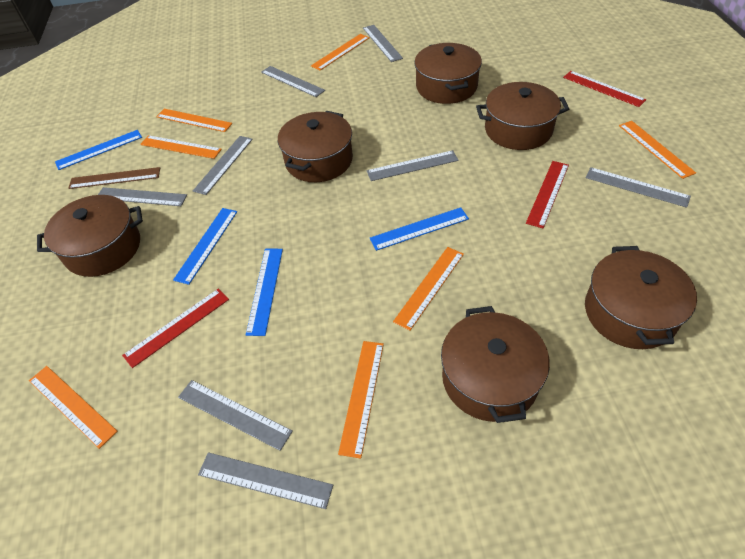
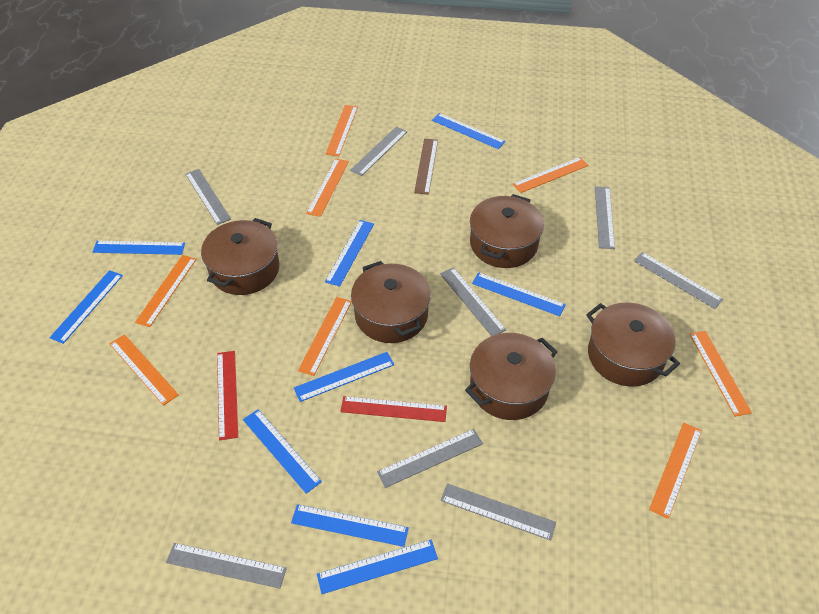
blue ruler: [55,130,142,170] [173,208,237,285] [246,249,283,336] [370,207,469,251] = 4 -> [49,270,123,344] [93,241,185,255] [243,409,322,494] [291,504,409,547] [294,352,394,402] [317,540,438,594] [325,220,374,287] [432,113,506,149] [472,272,566,316] = 9
brown pot: [37,195,143,277] [278,111,353,182] [414,43,482,104] [441,306,550,423] [476,82,569,150] [585,246,697,349] = 6 -> [201,218,279,295] [351,261,431,343] [465,333,557,420] [470,194,544,268] [586,303,680,387] = 5
orange ruler: [29,366,118,449] [140,135,222,159] [156,109,232,132] [311,34,370,70] [338,341,384,459] [393,247,464,331] [619,121,696,179] = 7 -> [110,334,179,406] [135,255,197,327] [298,297,352,376] [306,159,349,217] [326,105,358,156] [513,157,589,193] [649,423,702,519] [690,331,752,417] = 8
red ruler: [122,289,229,368] [526,161,569,228] [563,71,646,107] = 3 -> [217,351,238,440] [340,396,447,422] = 2

